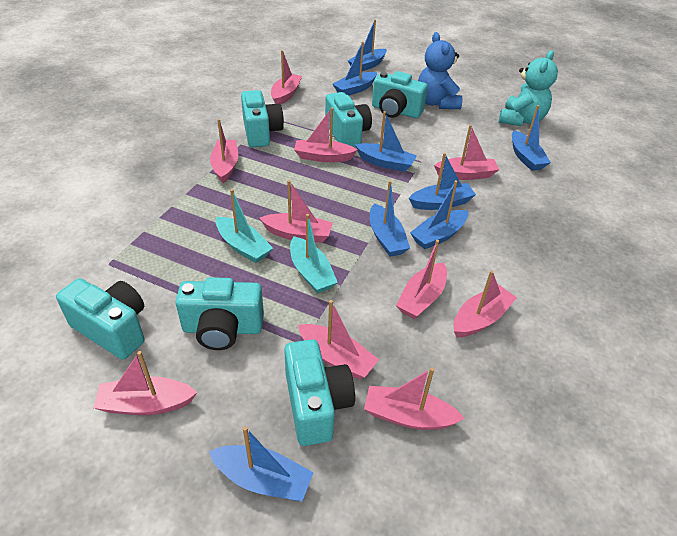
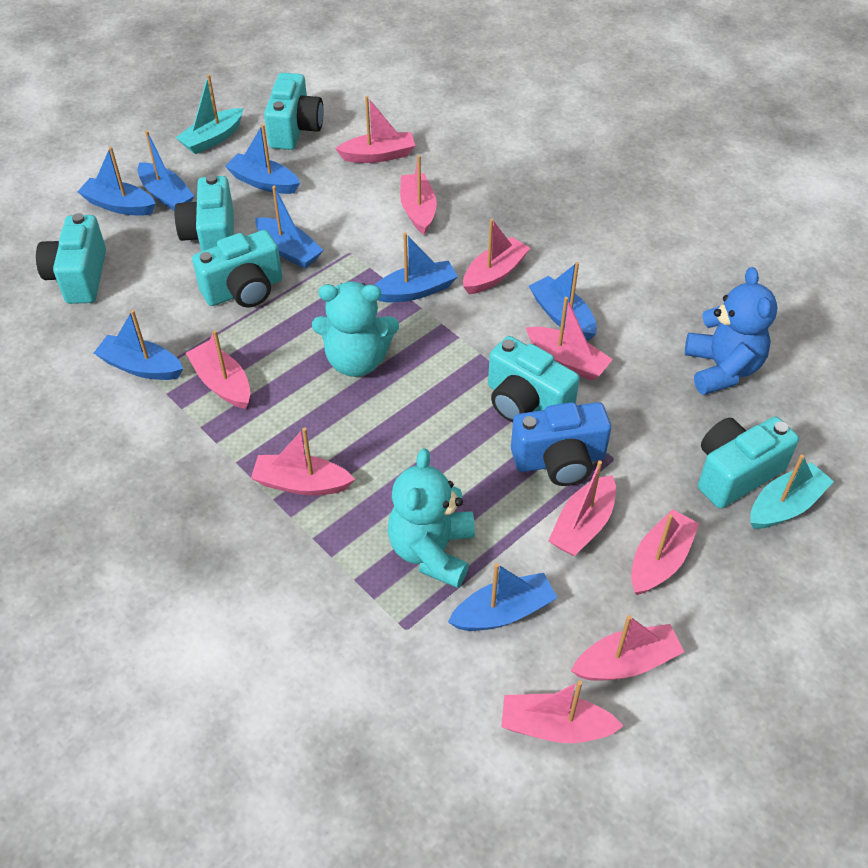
blue camera: none = 0 -> [511,402,611,486] = 1
turquoise teddy bear: [499,50,558,126] = 1 -> [312,281,399,377] [388,448,475,588] = 2

